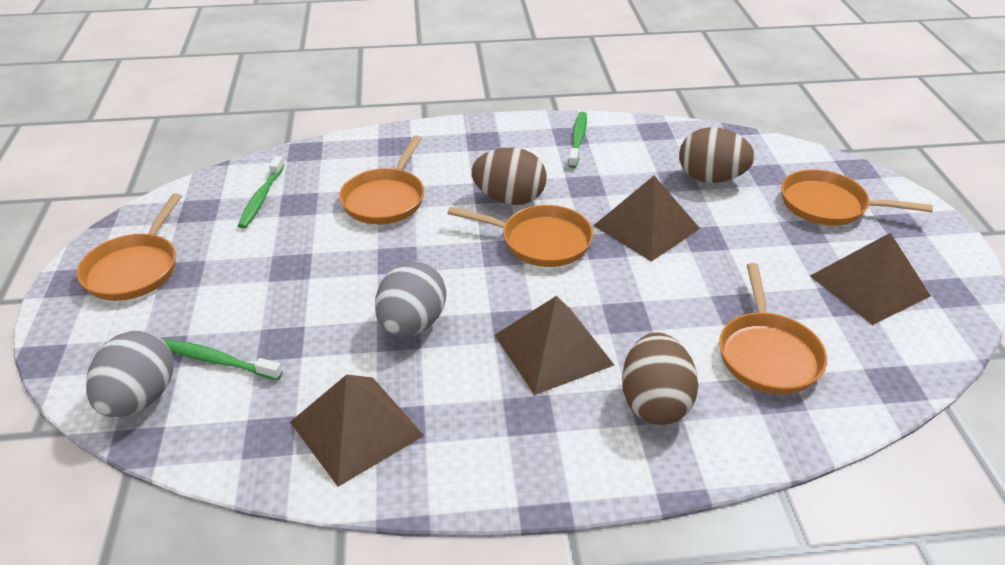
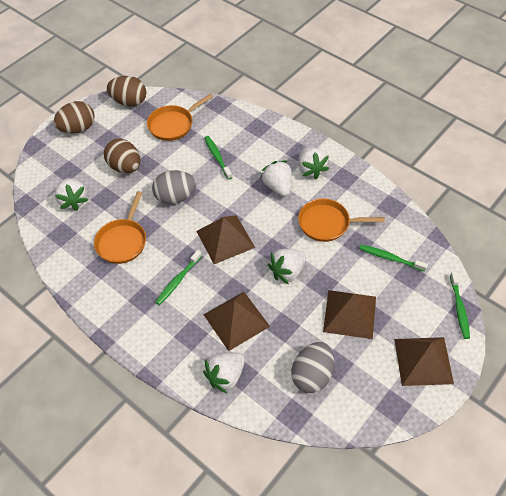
green toothbrush: [164,339,283,380] [238,156,285,229] [568,112,587,168] = 3 -> [156,250,202,305] [204,136,232,180] [359,245,428,272] [450,272,470,339] = 4
orange pan: [77,193,182,301] [339,136,424,224] [447,205,593,267] [719,263,827,394] [781,169,933,226] = 5 -> [94,191,146,264] [147,94,213,141] [298,199,385,242] = 3
white strawberry: none = 0 -> [55,178,88,211] [203,353,245,393] [260,161,292,197] [268,249,306,284] [298,147,329,179] = 5

